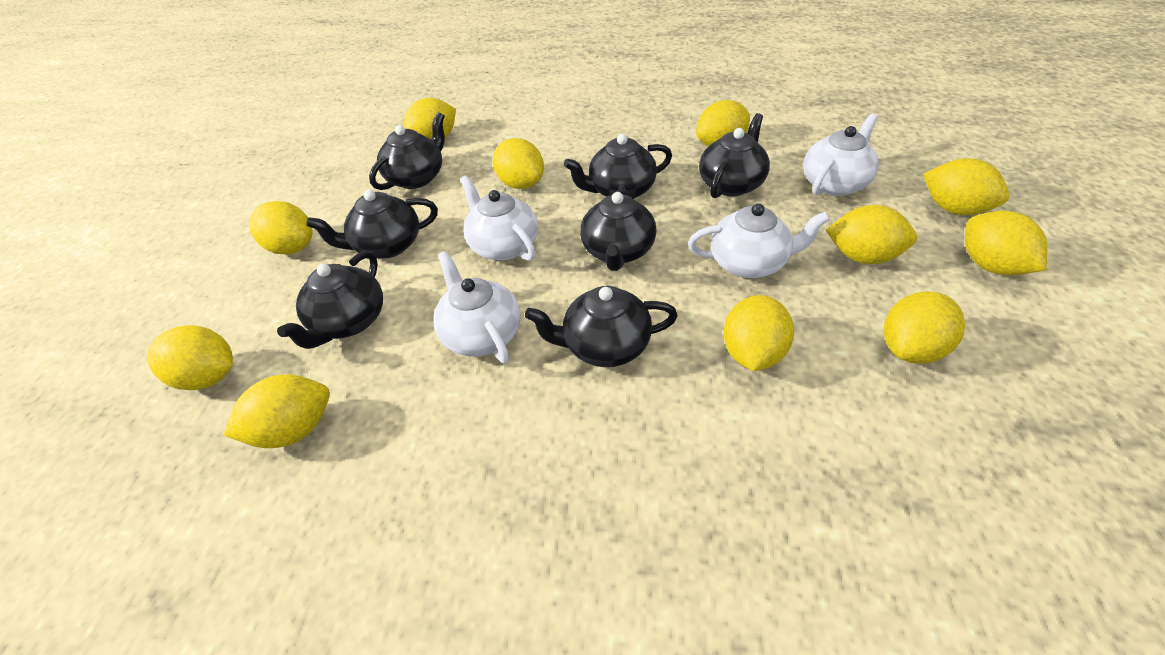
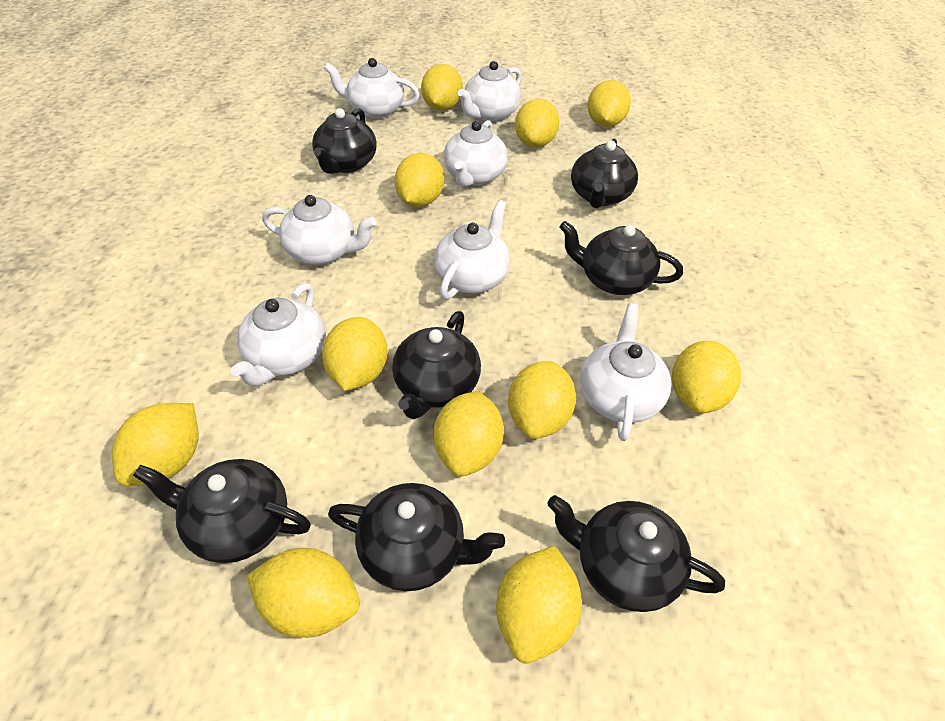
white teapot: [433,251,521,363] [460,176,538,261] [688,203,830,278] [803,114,879,196] = 4 -> [231,283,326,387] [262,195,376,265] [324,58,420,119] [434,200,510,299] [444,120,508,187] [458,61,521,121] [580,303,672,441] = 7

